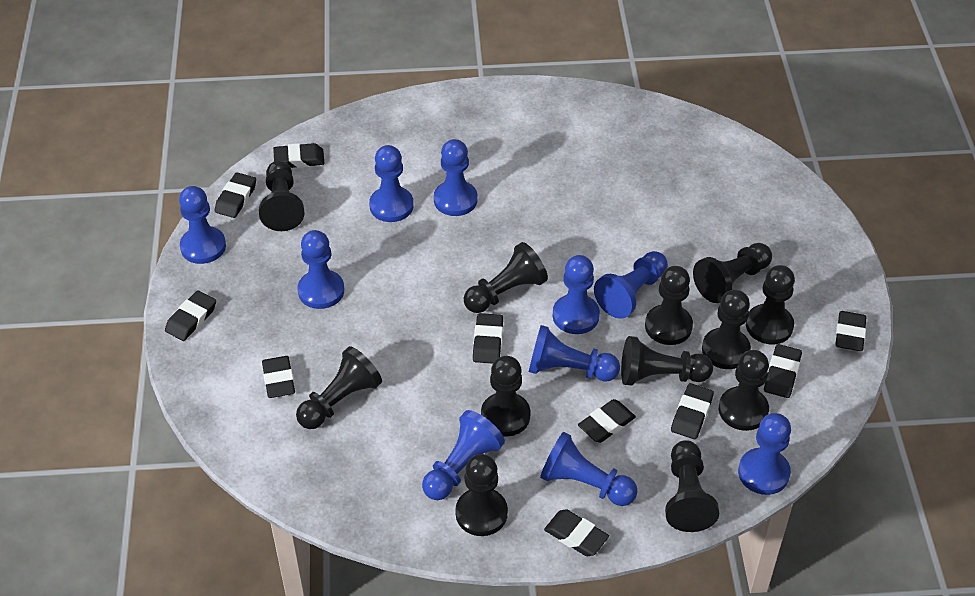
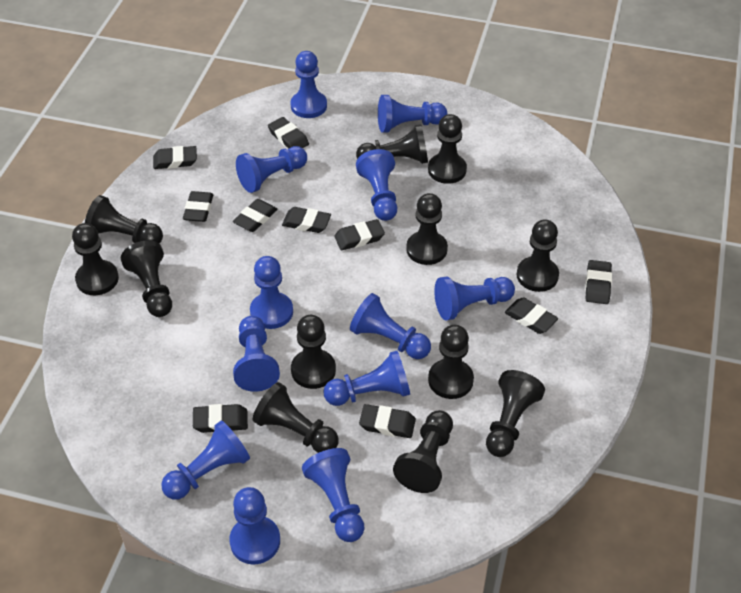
blue pawn: [179,186,226,264] [298,230,344,309] [369,145,414,222] [422,410,505,500] [434,139,478,216] [529,325,620,381] [540,432,637,506] [553,255,600,334] [594,251,668,319] [738,413,791,495] = 10 -> [161,421,250,500] [229,487,280,564] [233,316,280,392] [236,146,307,193] [250,256,293,329] [291,51,327,118] [302,448,364,542] [323,351,410,406] [350,293,431,359] [356,149,397,221] [378,95,447,133] [434,276,515,320] = 12

